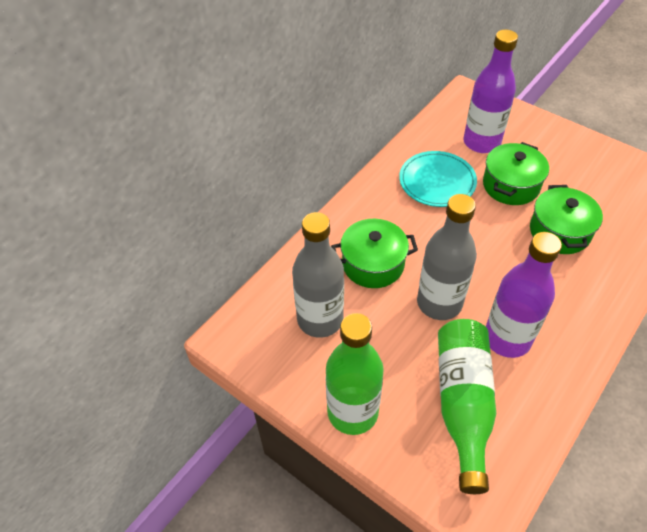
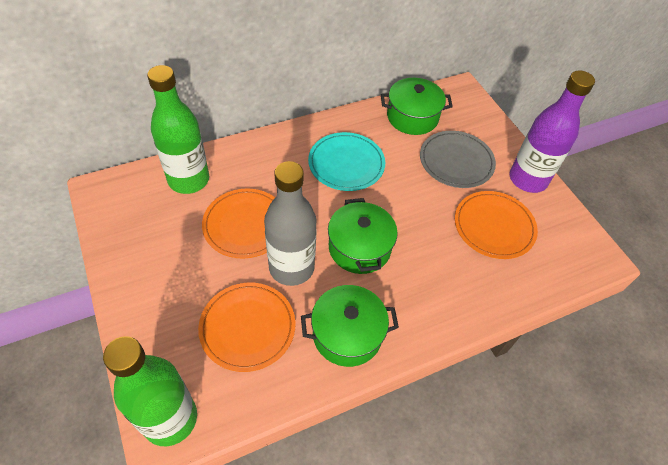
grey bottle: [292,212,344,338] [417,194,477,320] = 2 -> [264,161,317,286] = 1
grey plate: none = 0 -> [420,131,496,188] = 1
orange plate: none = 0 -> [198,283,295,372] [202,188,275,259] [455,191,538,259] = 3
purple bottle: [463,30,518,153] [486,232,562,358] = 2 -> [510,71,595,193] = 1

